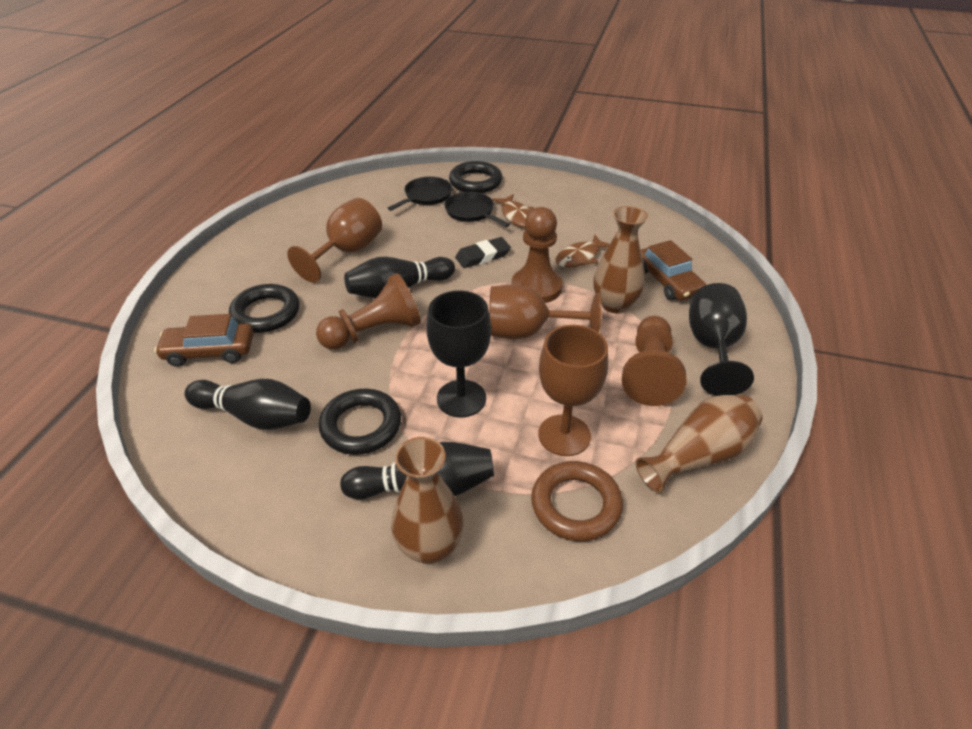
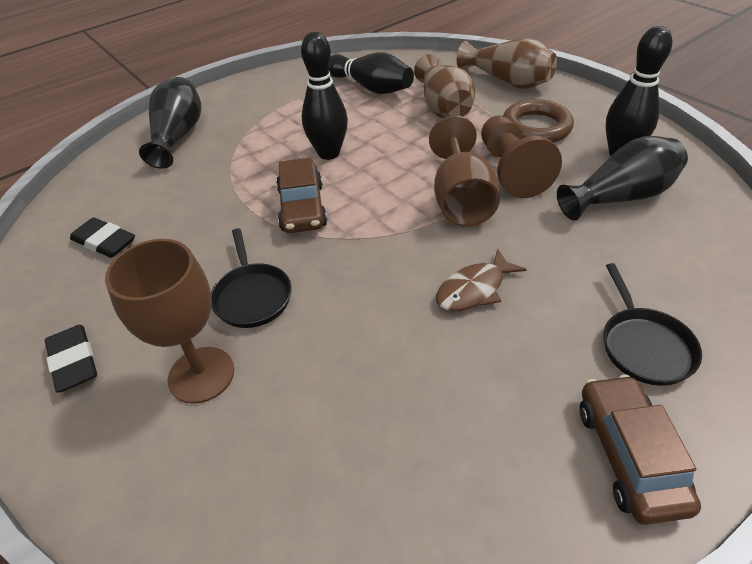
black eraser: [455,237,511,268] = 1 -> [45,325,97,393] [70,217,135,258] = 2
black goblet: [427,290,491,418] [689,283,754,396] = 2 -> none = 0
black ring: [229,284,299,333] [319,389,401,455] [449,161,502,193] = 3 -> none = 0
black vase: none = 0 -> [139,77,201,169] [557,136,688,221] = 2
brown fish: [492,194,534,228] [556,234,610,268] = 2 -> [436,249,527,311] = 1
brown goblet: [287,198,382,283] [489,285,602,339] [538,325,608,456] = 3 -> [105,239,234,404] [429,116,500,227] = 2
brown pawn: [316,273,421,350] [511,207,563,303] [622,316,687,406] = 3 -> [481,116,562,198] = 1
brown vase: [391,437,464,564] [593,206,648,313] [635,395,763,493] = 3 -> [414,54,475,118] [457,38,557,89] = 2

